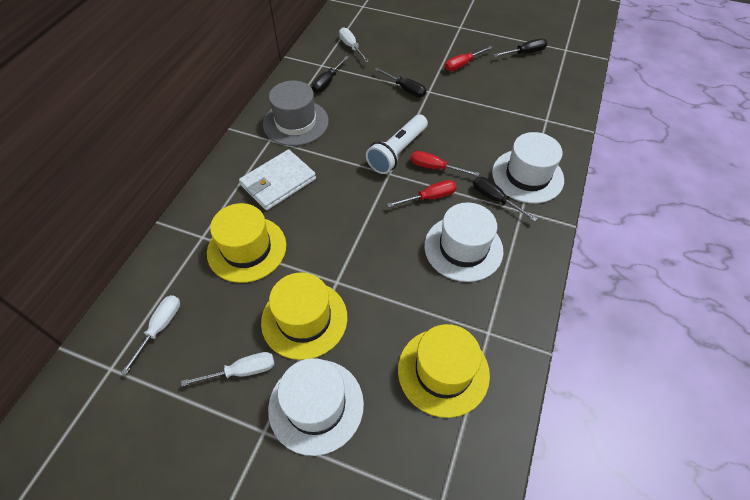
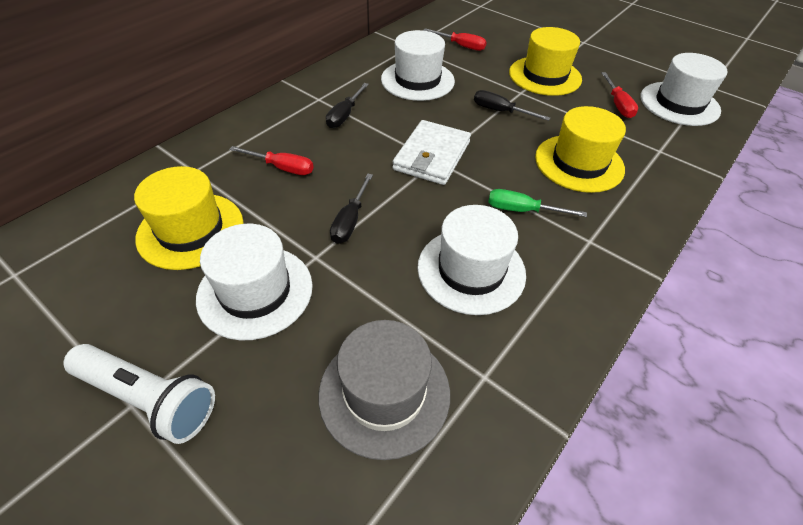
black screwdriver: [312,56,349,93] [375,68,426,97] [473,177,537,222] [494,38,547,57] = 4 -> [326,83,369,128] [330,174,373,244] [474,90,550,121] = 3
green screwdriver: none = 0 -> [488,189,587,217] = 1
white hat: [268,358,364,456] [424,202,504,282] [492,132,564,204] = 3 -> [196,224,313,340] [381,30,455,101] [417,205,526,315] [641,53,728,126] = 4
white screwdriver: [121,295,180,375] [181,352,274,387] [339,27,369,62] = 3 -> none = 0

